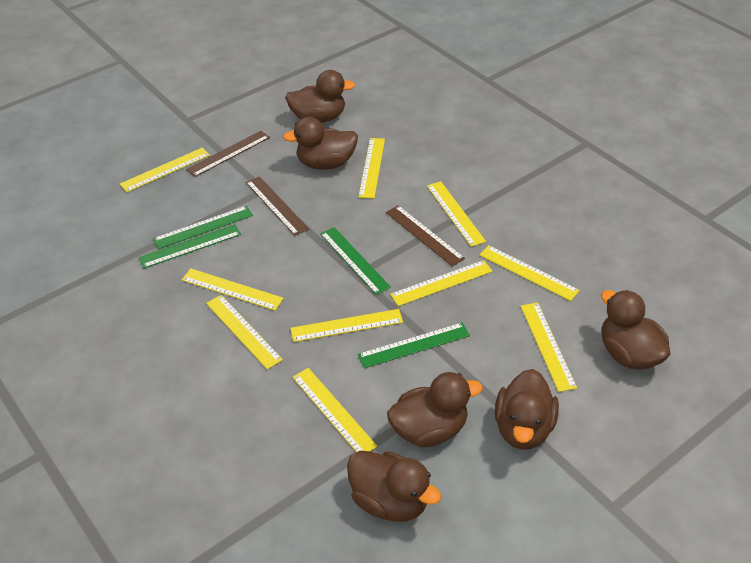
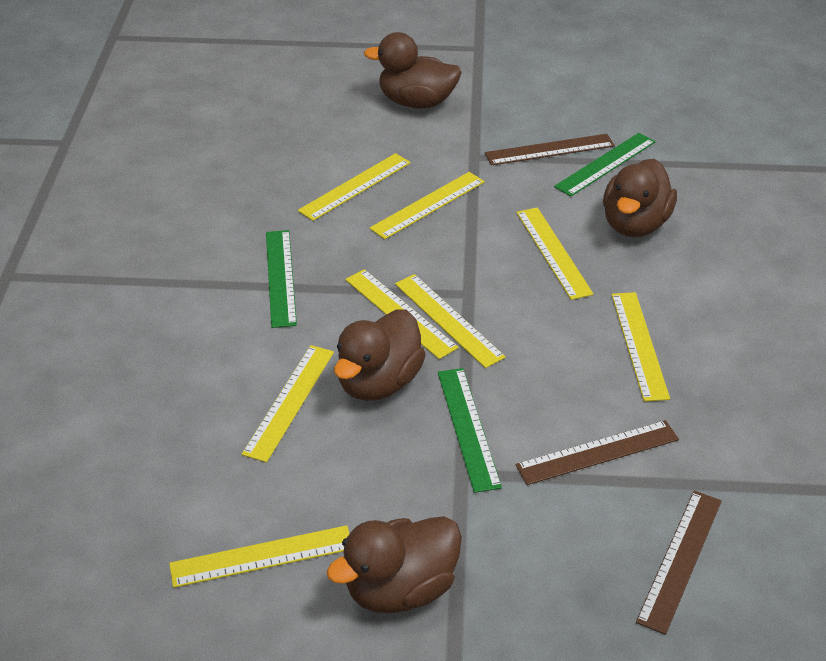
brown duck: [283,117,358,170] [285,70,355,123] [347,451,441,522] [387,372,483,447] [495,369,559,450] [601,290,671,370] = 6 -> [326,516,462,613] [334,310,426,401] [364,32,462,109] [603,159,677,237] = 4
green ruler: [138,224,241,269] [153,206,253,249] [320,227,391,295] [358,323,470,368] = 4 -> [266,230,297,328] [438,368,502,493] [554,133,655,197] = 3
yellow ruler: [120,147,210,192] [182,268,284,311] [206,295,283,370] [290,309,403,342] [292,368,377,452] [358,138,385,199] [390,260,493,306] [427,181,486,247] [479,245,580,301] [521,303,577,392] = 10 -> [169,525,350,588] [242,345,334,463] [298,153,411,221] [345,269,459,359] [369,172,485,239] [395,274,506,368] [516,207,594,300] [612,292,670,402] = 8

